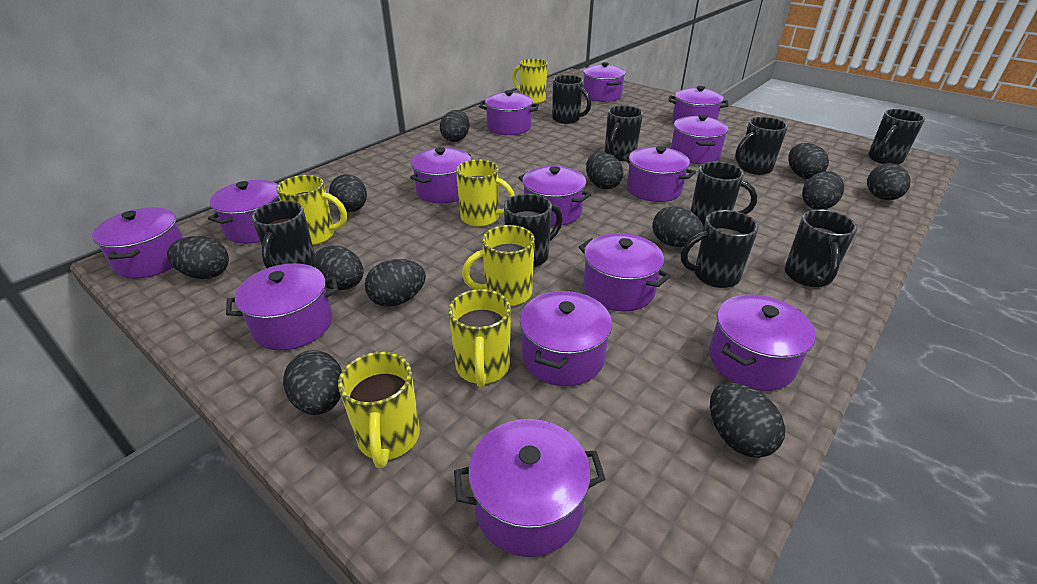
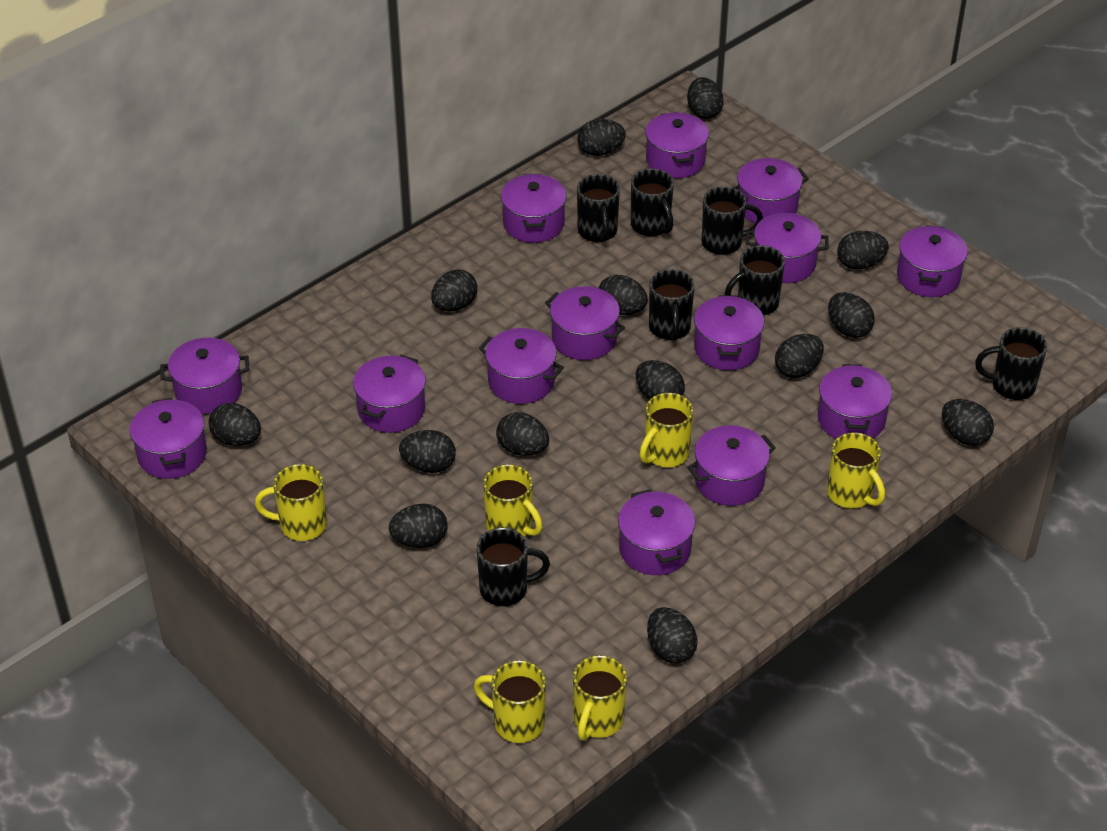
black egg: [167,236,229,279] [283,350,342,415] [311,245,364,290] [329,174,367,212] [365,259,426,307] [440,110,470,142] [586,152,623,189] [652,206,704,247] [710,383,785,458] [788,143,829,179] [802,171,844,210] [867,163,910,200] = 12 -> [209,403,261,446] [389,504,448,548] [399,430,456,473] [431,269,477,311] [496,412,549,456] [577,119,626,156] [598,275,648,315] [636,360,685,400] [647,607,697,664] [687,77,723,119] [775,334,824,378] [828,292,875,338] [837,231,889,270] [942,399,994,446] = 14
black mug: [251,201,315,268] [504,194,563,268] [552,75,591,124] [605,105,643,161] [681,210,759,288] [691,161,757,226] [735,117,788,175] [785,209,857,287] [868,109,925,165] = 9 -> [477,528,550,606] [577,174,620,242] [631,168,674,237] [649,269,695,341] [702,186,763,255] [725,245,785,315] [975,327,1047,400] = 7

